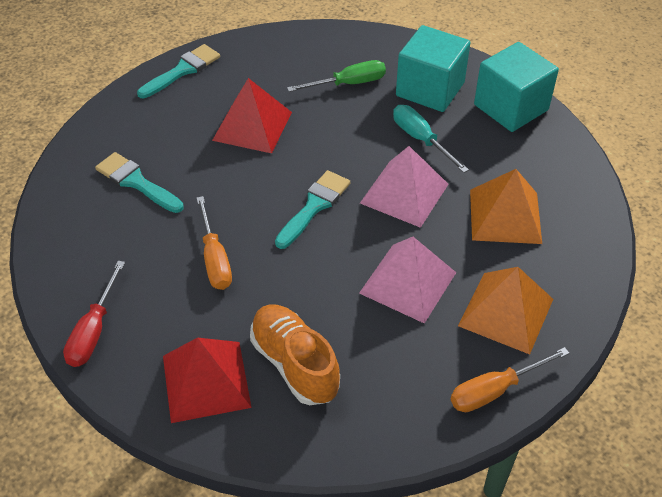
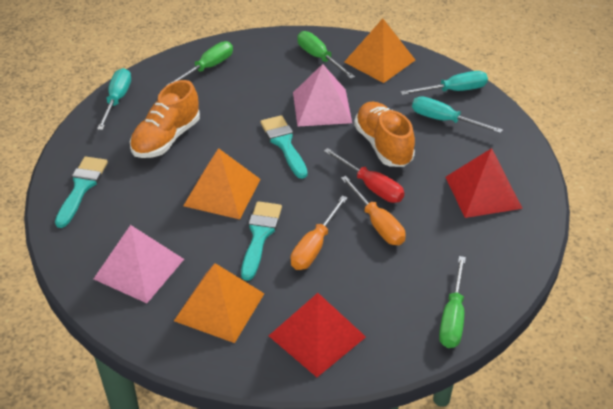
green screwdriver: [287,60,386,92] = 1 -> [166,41,233,86] [297,31,355,79] [439,256,466,348] = 3
orange pyramid: [458,267,553,355] [470,169,542,244] = 2 -> [174,263,264,343] [183,148,261,219] [344,19,415,83] = 3
orange shoe: [250,304,340,405] = 1 -> [130,80,200,158] [354,102,415,167] = 2
turquoise cube: [396,25,470,112] [474,42,559,132] = 2 -> none = 0
turquoise screwdriver: [393,105,469,173] = 1 -> [97,68,131,130] [401,71,488,95] [412,96,503,133] = 3

